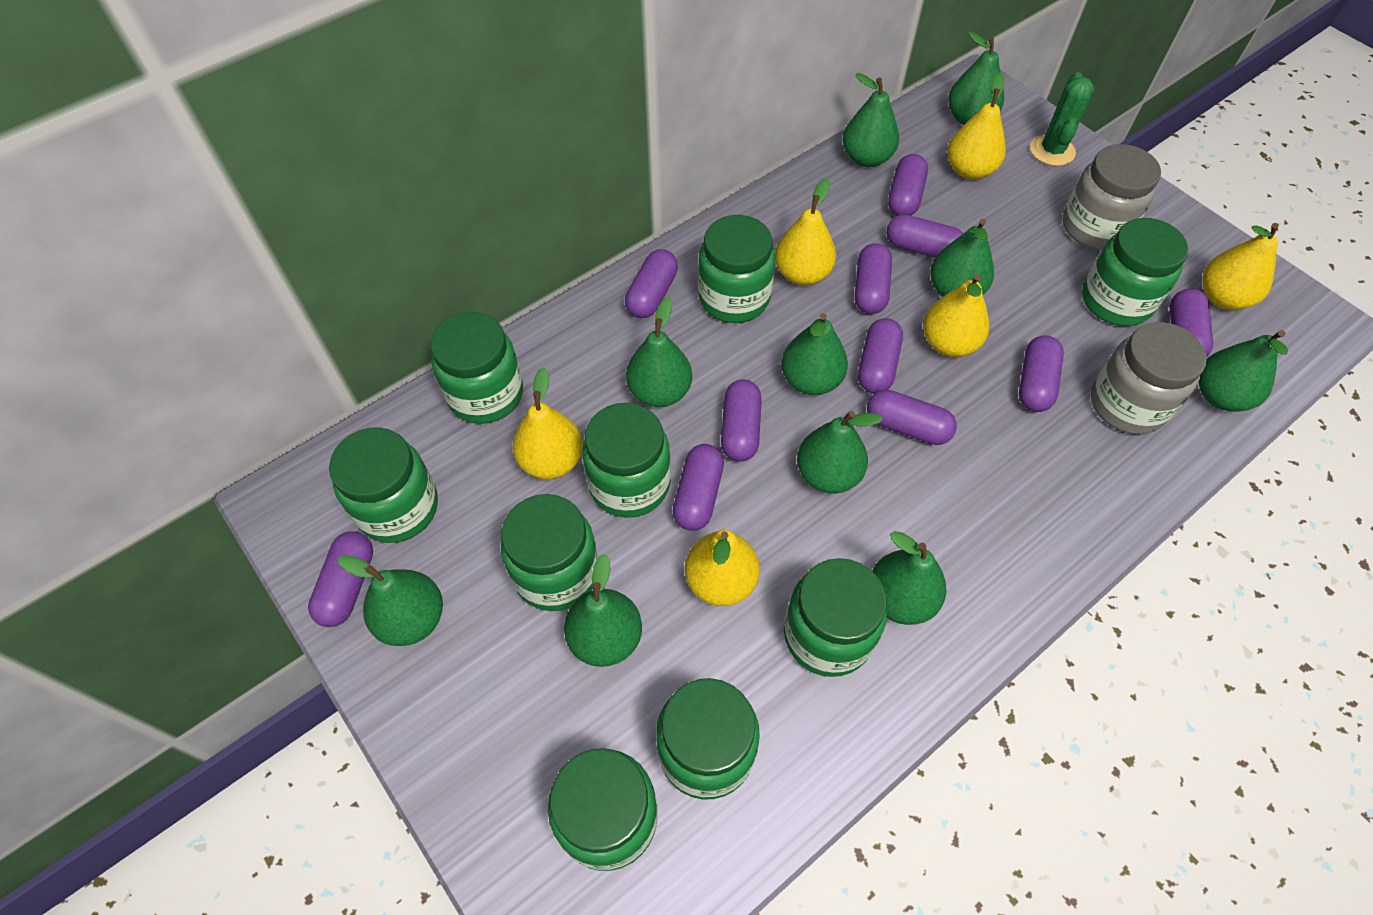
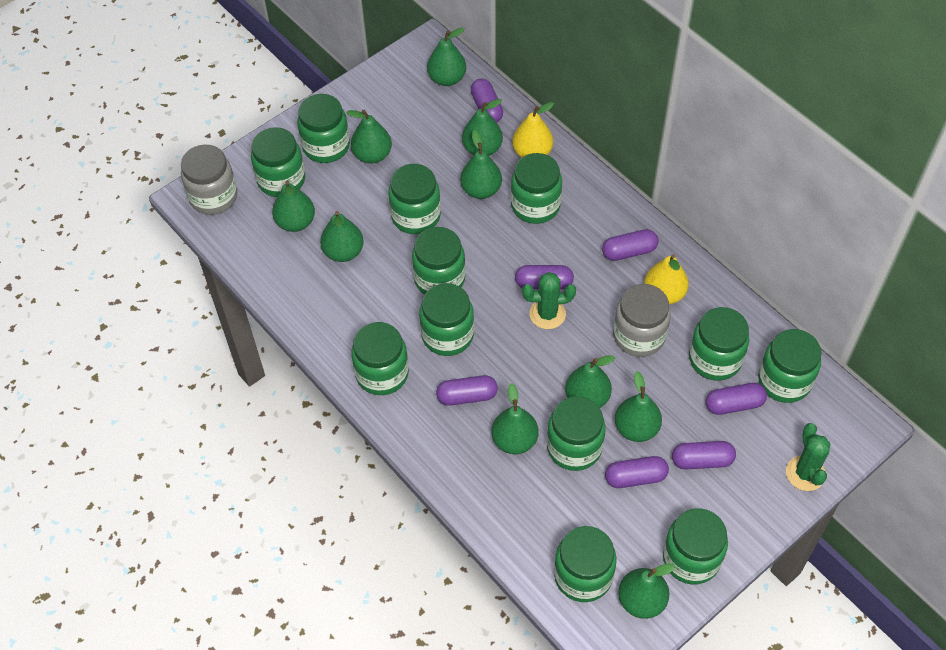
green cactus: [1030,72,1094,166] = 1 -> [522,272,576,329] [786,423,830,491] = 2
green jar: [329,427,438,543] [431,312,523,424] [501,494,598,611] [548,748,658,871] [582,403,671,518] [656,678,760,799] [698,215,775,323] [784,558,887,677] [1082,218,1188,326] = 9 -> [251,127,305,197] [297,94,350,163] [351,322,409,395] [388,164,441,234] [412,227,466,295] [419,283,474,356] [511,153,562,224] [547,396,605,471] [554,526,617,602] [663,508,728,585] [689,307,749,381] [758,329,821,403] = 12
purple capsule: [308,531,373,627] [625,249,678,318] [673,444,724,531] [721,379,762,462] [855,243,892,314] [858,318,903,394] [867,389,957,445] [886,215,964,257] [888,154,928,216] [1019,335,1064,412] [1170,288,1213,356] = 11 -> [436,375,498,406] [471,79,503,123] [515,265,574,290] [602,229,659,261] [605,456,669,488] [672,441,736,469] [706,383,767,415] = 7
yellow pear: [513,367,583,479] [685,530,760,606] [775,178,836,285] [923,274,989,357] [947,73,1006,180] [1202,223,1279,310] = 6 -> [512,102,554,158] [644,254,689,304] = 2

